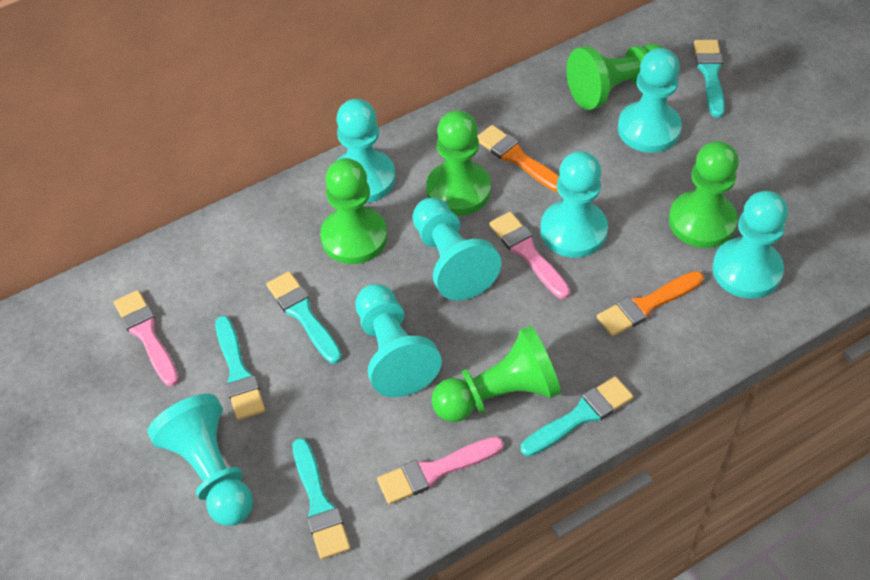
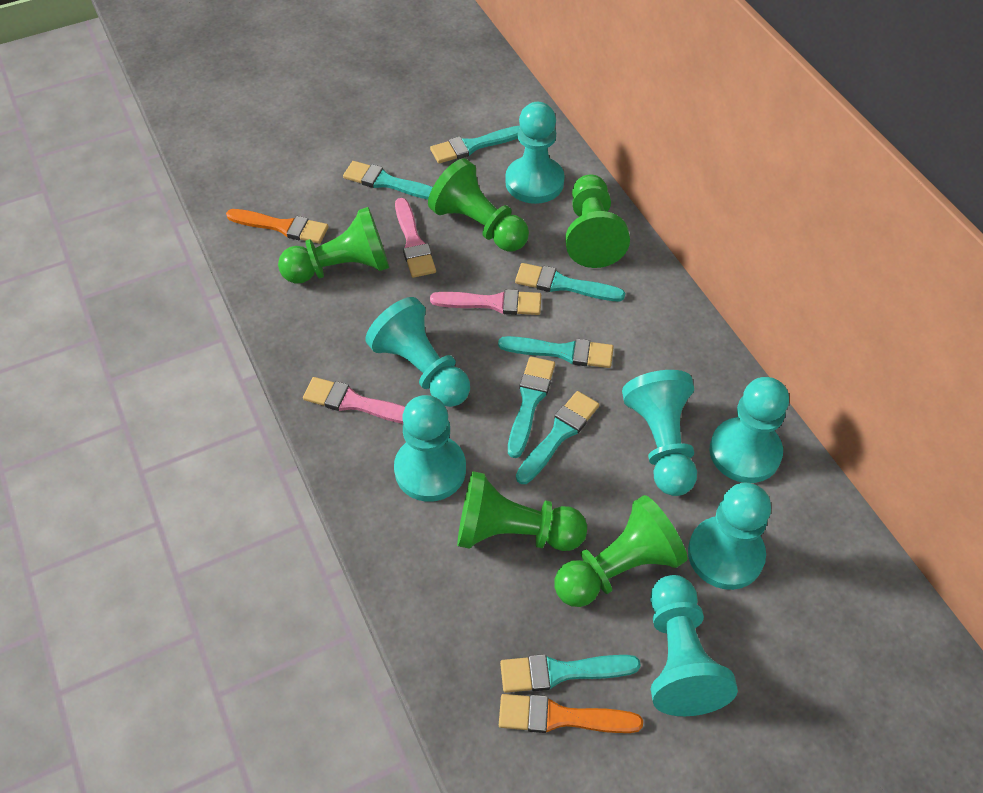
turquoise brush: [215,316,265,420] [266,271,342,364] [293,438,350,559] [521,376,633,456] [694,40,725,118] = 5 -> [343,161,433,200] [430,126,520,164] [498,336,614,368] [500,654,641,693] [508,356,555,458] [515,263,625,301] [516,391,599,484] = 7

